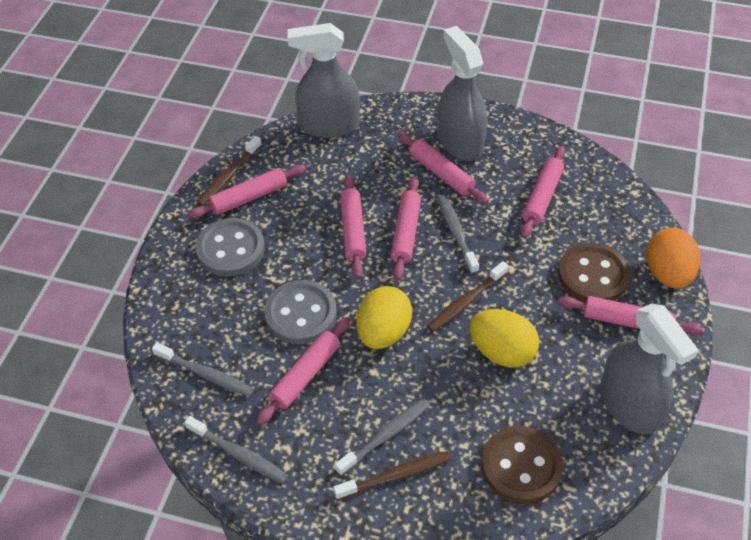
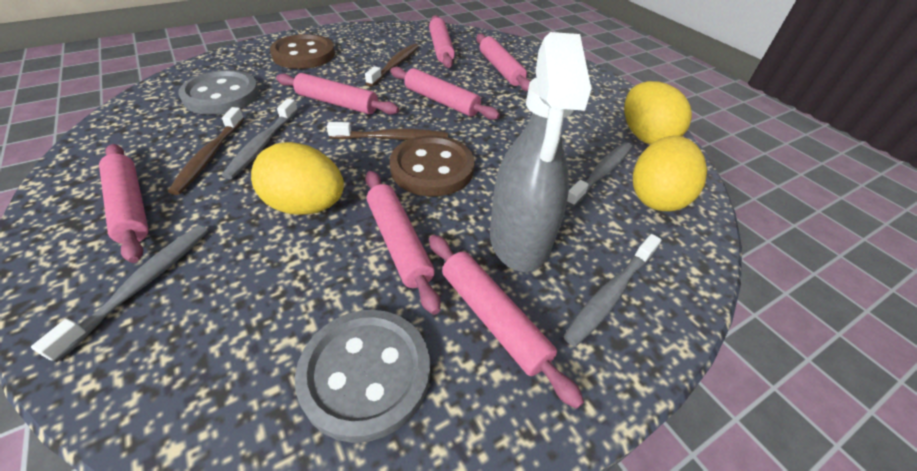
grey spray bottle: [288,23,360,138] [438,26,487,161] [600,303,699,434] = 3 -> [490,32,591,272] = 1
orange egg: [646,228,700,289] = 1 -> none = 0
yellow egg: [357,286,412,349] [470,309,539,367] = 2 -> [251,142,344,215] [624,81,692,145] [633,136,707,211] = 3

